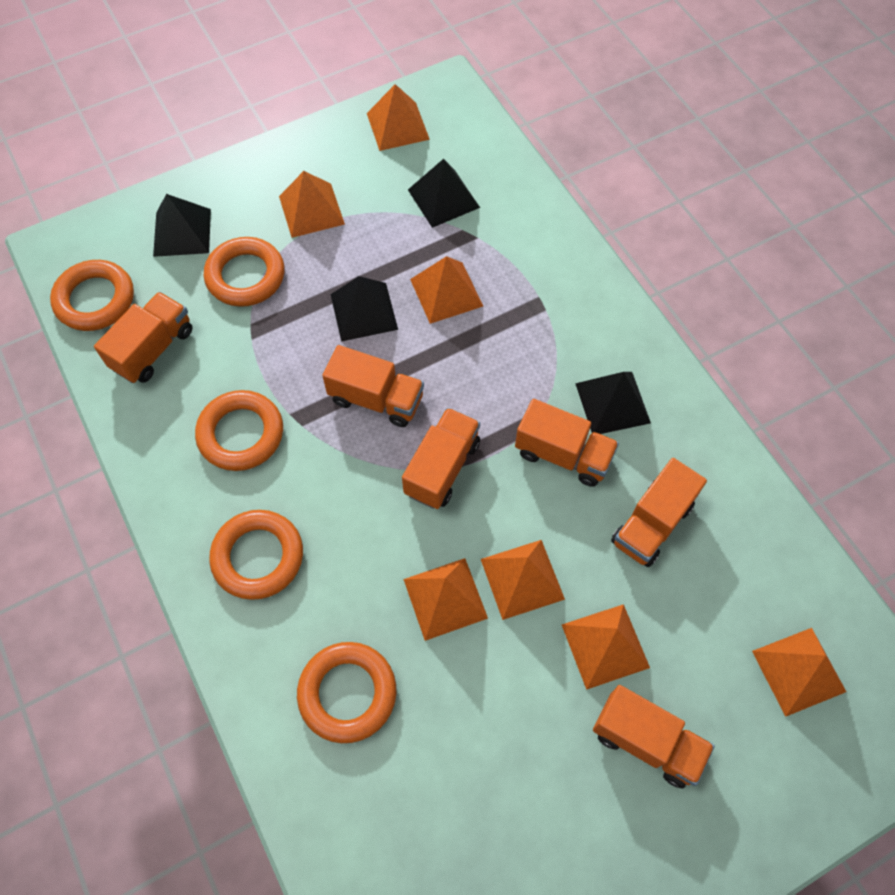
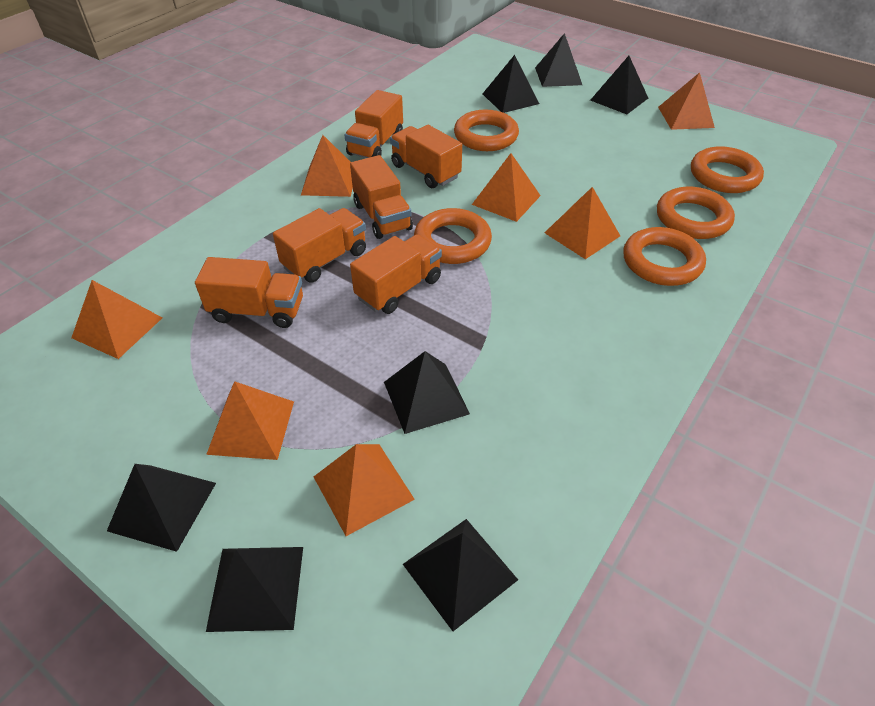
black pyramid: [153,194,211,257] [330,276,398,342] [408,159,480,228] [575,372,651,434] = 4 -> [107,464,216,552] [206,547,303,632] [384,351,470,434] [403,519,518,631] [483,55,539,113] [535,33,582,87] [590,56,648,114] = 7

